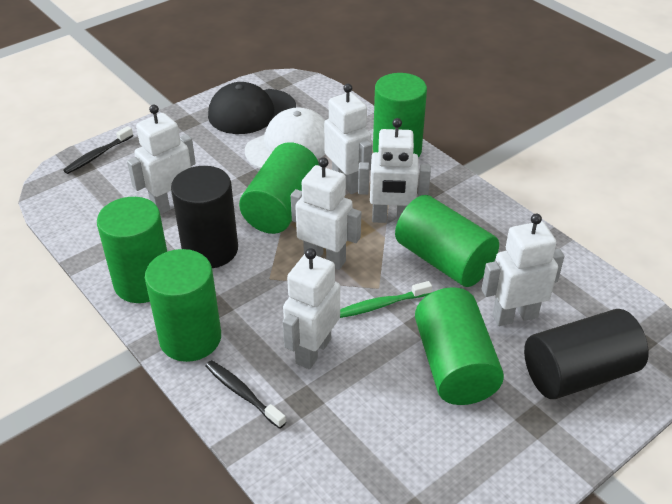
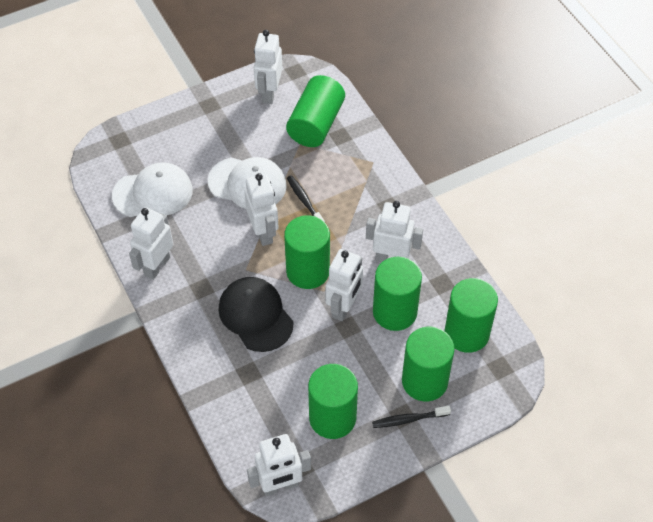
black cylinder: [171,166,238,268] [524,309,649,399] = 2 -> none = 0
green toothbrush: [340,281,432,318] = 1 -> none = 0
white cap: [245,108,325,169] = 1 -> [112,162,193,217] [208,157,287,209] = 2

